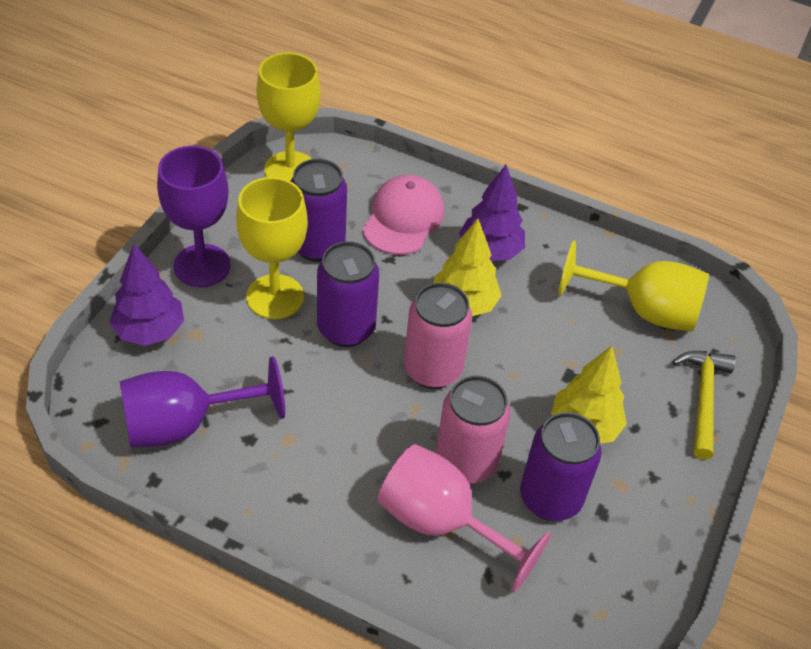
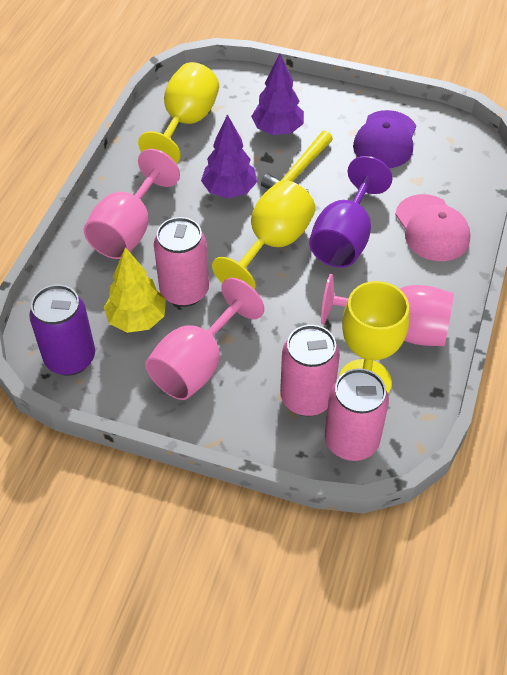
pink can: [404,283,472,389] [436,376,510,484] = 2 -> [154,217,209,307] [280,325,340,416] [325,368,389,461] = 3
pink goblet: [377,444,551,593] = 1 -> [84,149,180,259] [145,278,264,400] [321,274,454,346] = 3
purple can: [291,159,347,262] [317,241,379,347] [520,412,602,521] = 3 -> [29,285,95,376] = 1
purple cap: none = 0 -> [353,110,416,168] = 1
purple goblet: [120,356,285,448] [157,146,231,287] = 2 -> [309,156,392,268] = 1
yellow tree: [434,218,502,316] [551,346,627,444] = 2 -> [104,247,166,333] = 1

